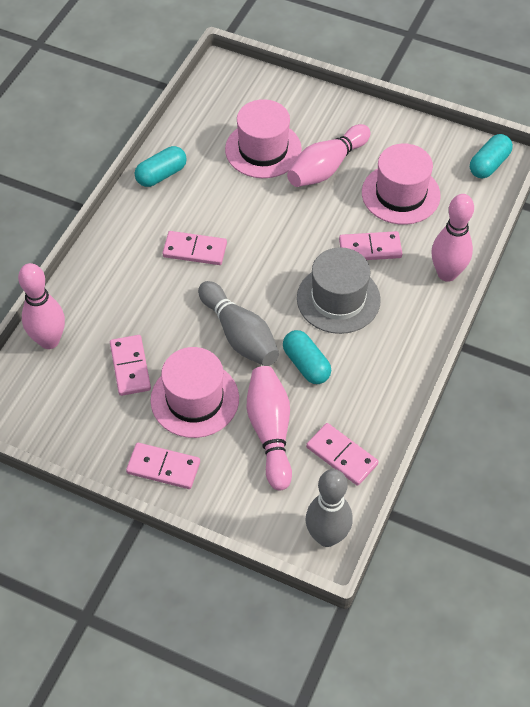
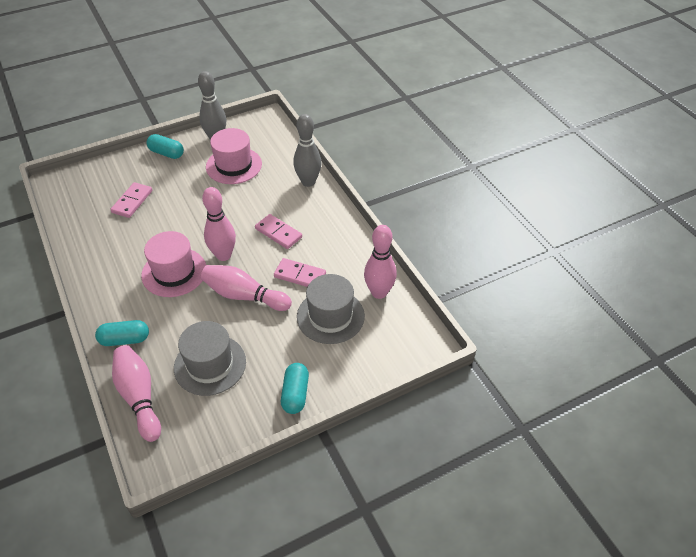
grey hat: [297,247,381,334] = 1 -> [174,321,246,396] [297,274,365,344] = 2
pink domino: [110,335,151,396] [126,443,200,489] [162,231,227,265] [306,423,378,486] [339,231,402,260] = 5 -> [110,182,152,218] [255,214,302,249] [274,258,326,287] = 3
pink hat: [150,347,239,438] [225,99,302,178] [362,143,441,225] = 3 -> [141,231,206,297] [206,128,262,184] = 2

